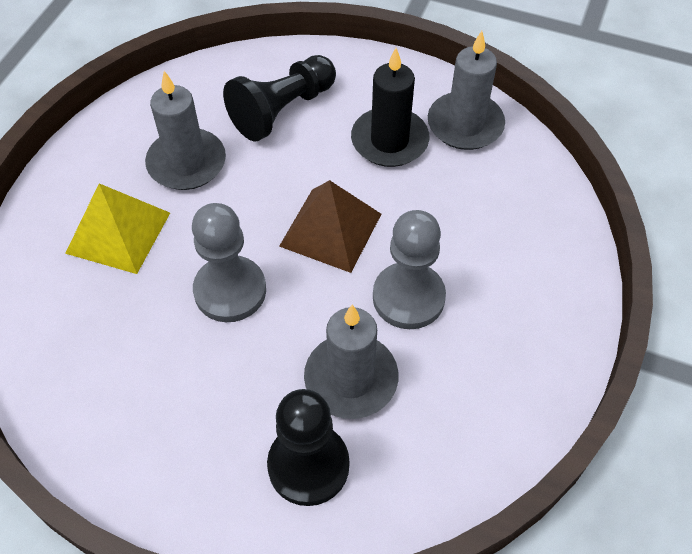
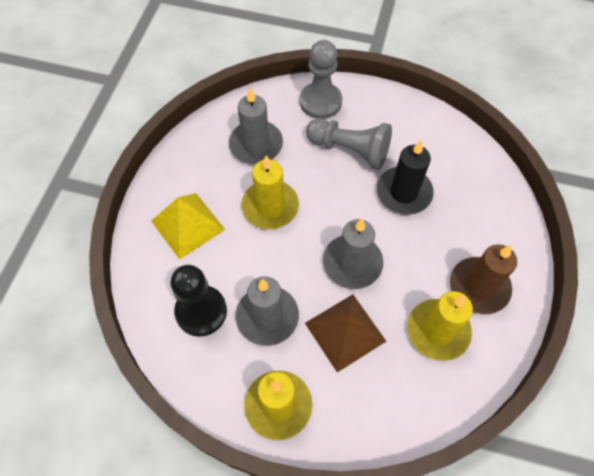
black pawn: [223,55,336,141] [267,389,349,506] = 2 -> [171,265,227,337] = 1
brown candle: none = 0 -> [450,244,517,314] = 1
yellow candle: none = 0 -> [242,155,299,229] [244,370,312,440] [408,291,473,361] = 3

